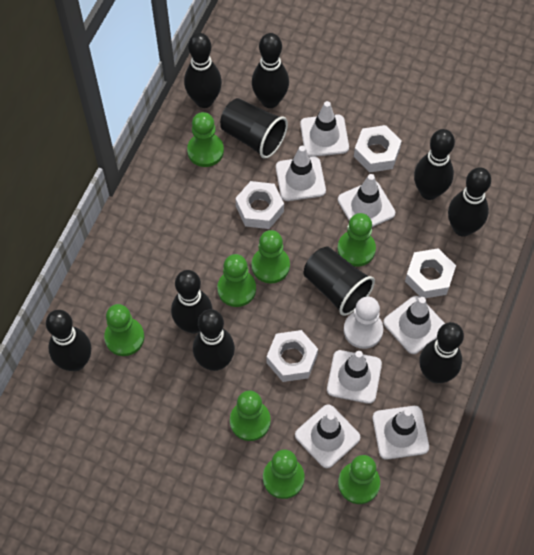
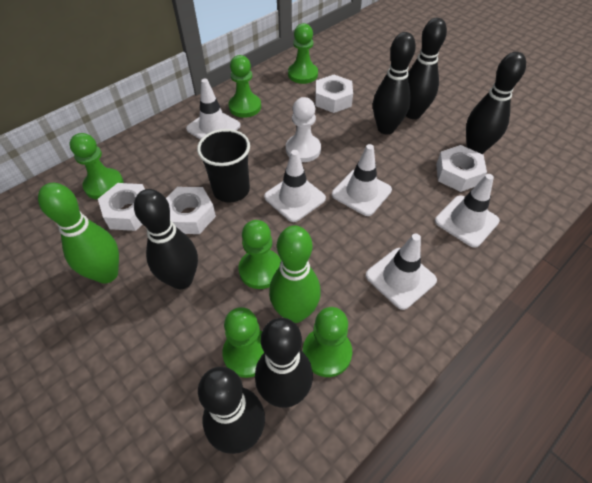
black bowling pin: [46,310,91,371] [171,270,213,334] [184,33,222,108] [193,309,235,371] [252,33,289,108] [414,129,455,200] [419,322,464,383] [448,167,491,237] = 8 -> [134,189,198,289] [198,367,265,454] [255,318,313,408] [373,32,416,135] [406,18,447,119] [466,52,526,154] = 6
black cup: [220,98,288,159] [303,247,375,316] = 2 -> [197,129,250,203] = 1
green bowling pin: none = 0 -> [38,183,119,284] [269,226,321,323] = 2
green pawn: [104,304,144,356] [187,112,224,167] [217,254,256,307] [230,390,271,441] [252,230,290,283] [263,449,305,499] [337,213,376,267] [338,455,380,504] = 8 -> [69,133,123,200] [222,307,264,378] [228,55,261,118] [239,220,281,289] [288,23,318,84] [303,307,352,377] = 6
white traffic cone: [276,146,326,201] [295,404,360,468] [300,101,349,157] [327,350,382,404] [338,174,395,227] [373,406,429,460] [383,296,445,354] = 7 -> [186,79,241,140] [264,150,326,222] [332,144,392,216] [365,234,437,310] [435,174,500,248] = 5

